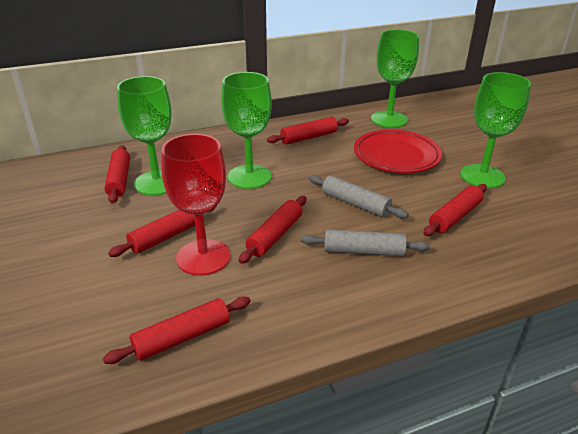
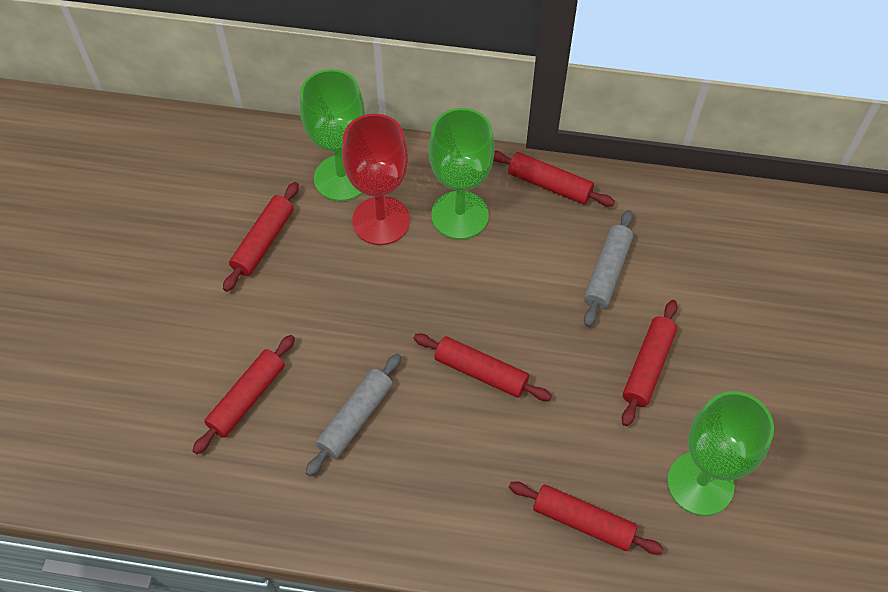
green goblet: [117,76,171,195] [221,72,272,189] [371,30,419,128] [460,72,531,188] = 4 -> [300,69,365,201] [429,108,495,240] [667,391,774,516] = 3
red plate: [354,130,442,173] = 1 -> none = 0

